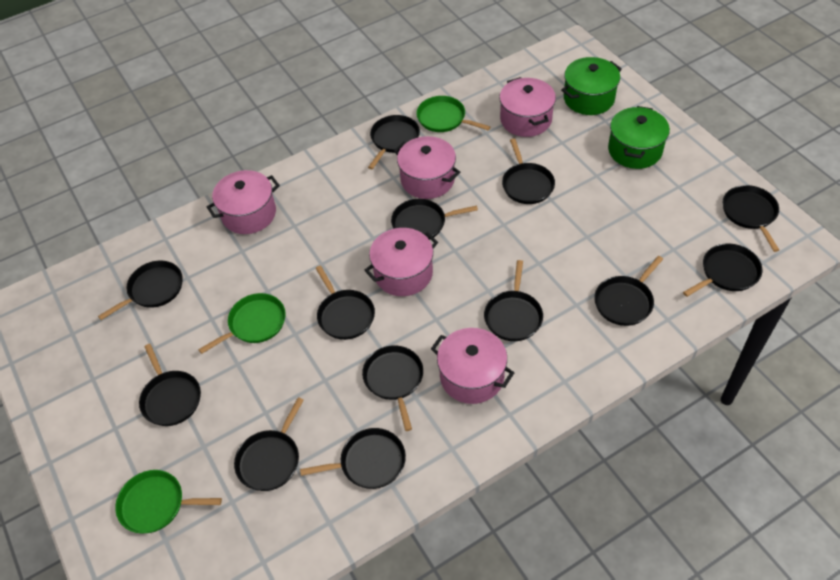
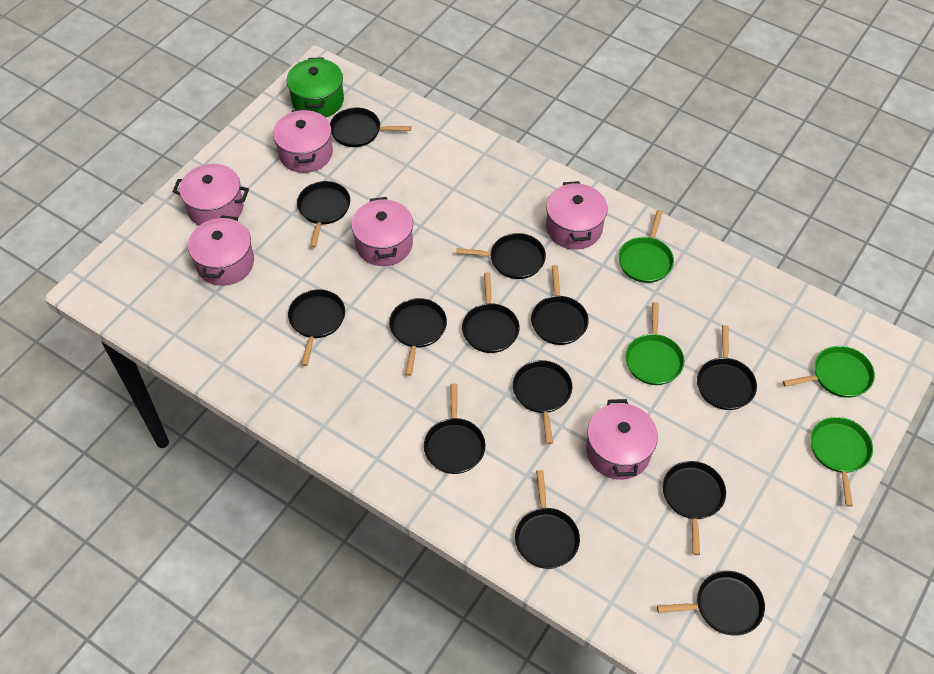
green pan: [115,470,222,533] [198,293,286,354] [416,96,490,132] = 3 -> [618,210,674,283] [625,302,684,385] [783,346,875,398] [810,417,873,507] = 4
green pot: [561,57,622,115] [608,106,670,169] = 2 -> [286,57,344,117] = 1
pink pot: [207,170,280,234] [364,228,438,296] [394,136,460,199] [431,328,514,404] [499,77,556,137] = 5 -> [172,164,249,226] [188,215,254,286] [273,109,333,173] [351,197,413,266] [546,181,608,250] [586,399,658,480] = 6

